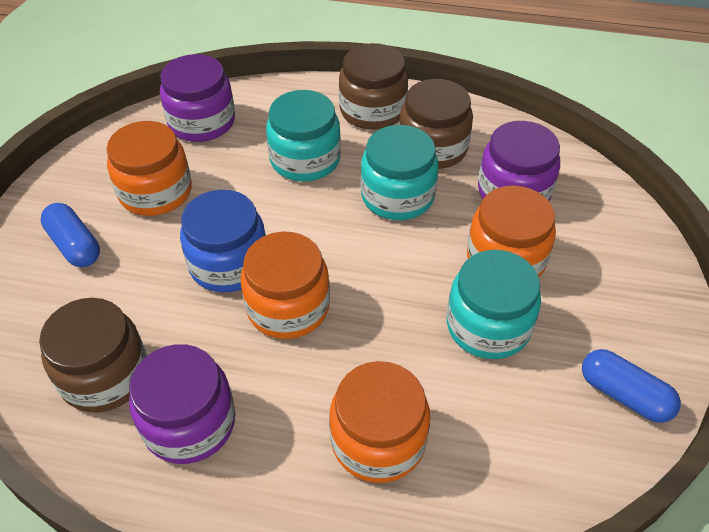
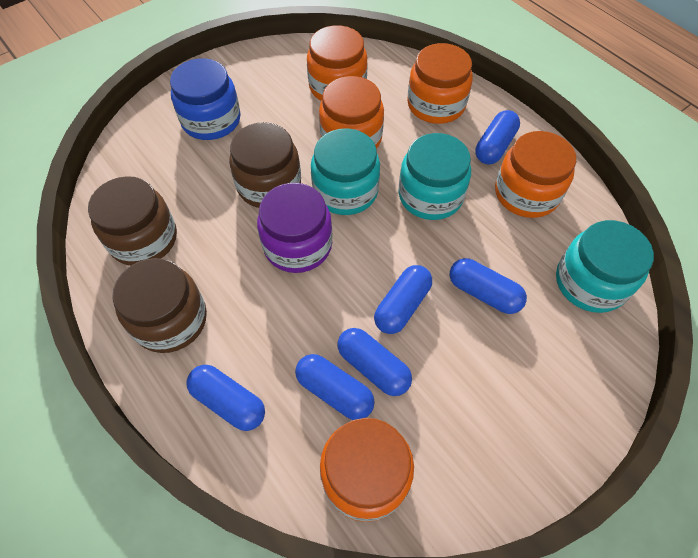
blue capsule: [40,203,100,267] [582,349,681,423] = 2 -> [187,365,265,431] [295,354,375,420] [337,328,412,396] [374,265,432,334] [450,258,527,314] [475,110,520,164] = 6
orange jar: [107,121,192,216] [241,232,330,339] [329,361,430,483] [467,185,556,277] = 4 -> [307,25,368,101] [319,76,384,149] [320,418,414,522] [407,43,473,124] [495,131,576,218] = 5
purple jar: [129,344,235,464] [160,54,235,142] [478,121,560,201] = 3 -> [257,183,333,273] = 1

